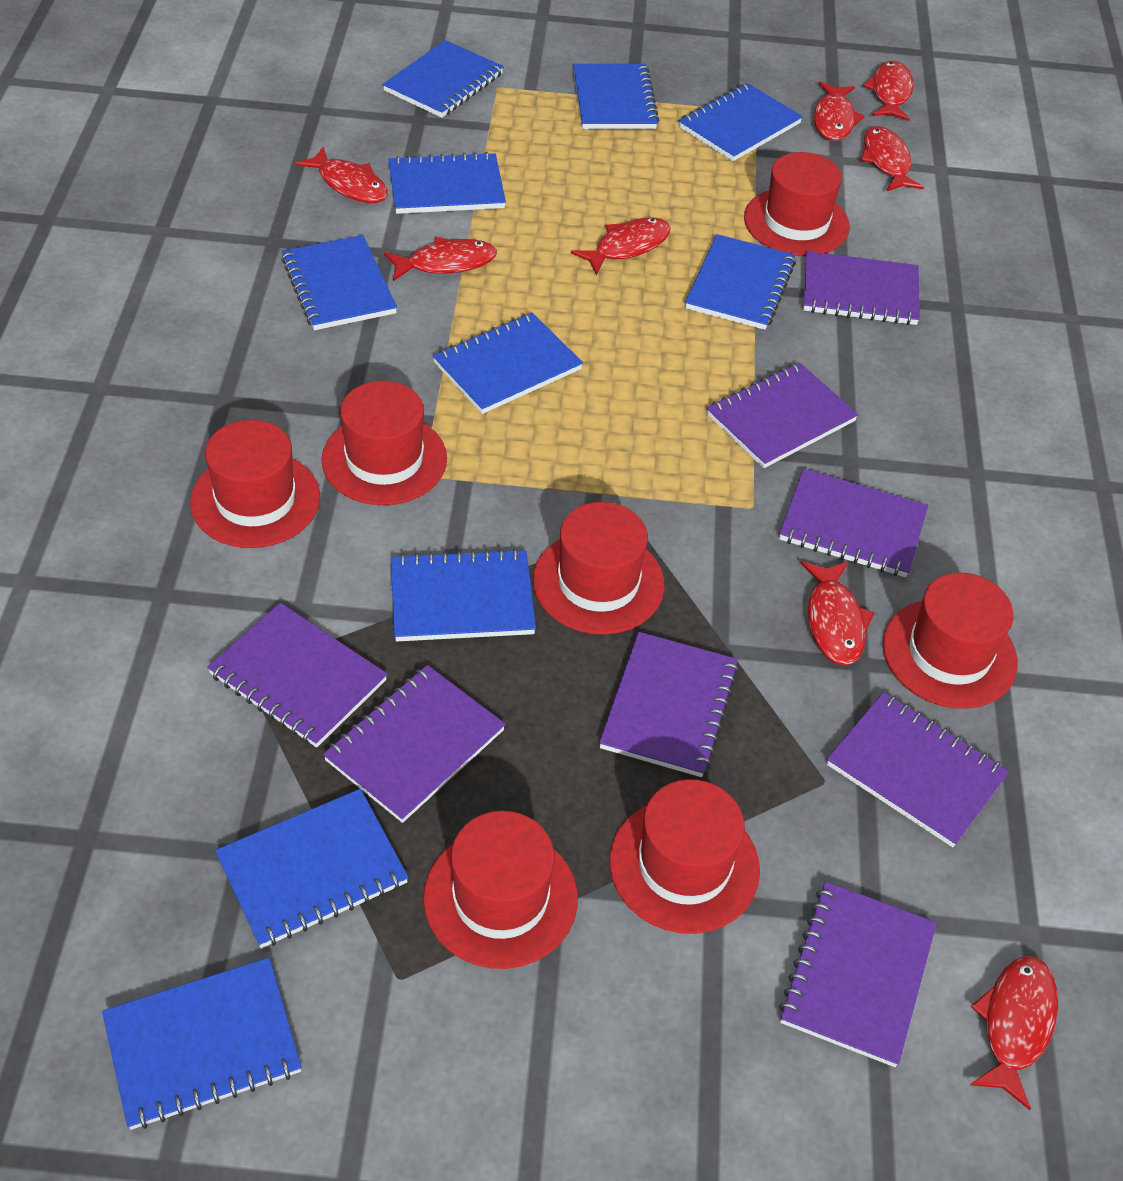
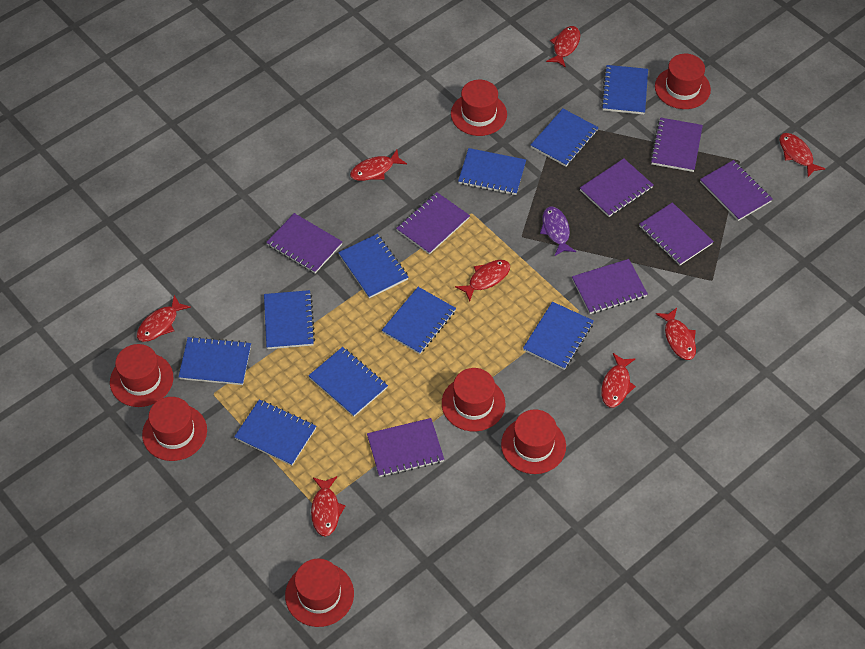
purple fish: none = 0 -> [540,207,576,256] = 1

